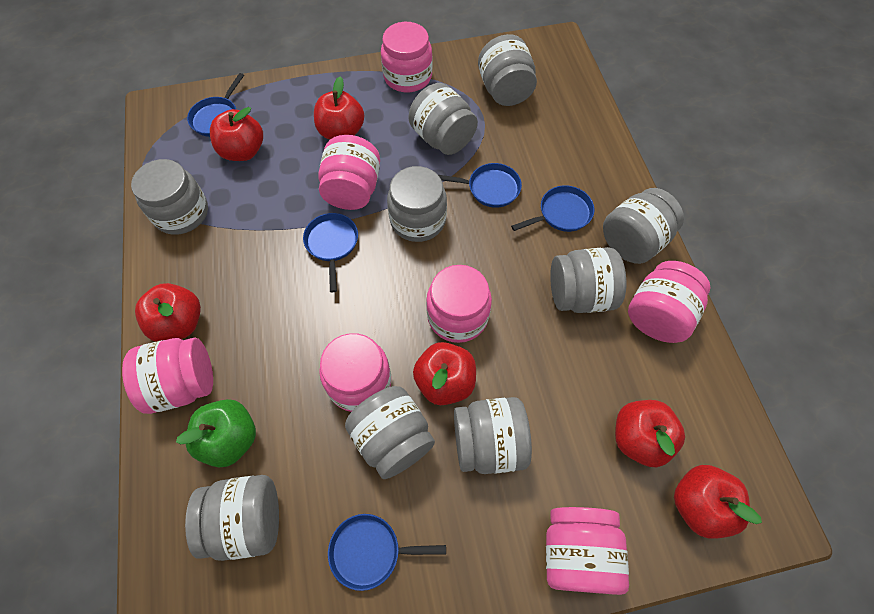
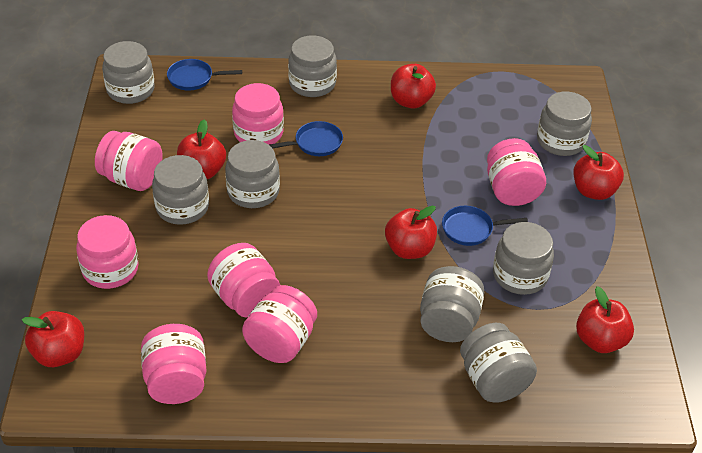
blue pan: [187,73,244,137] [303,213,358,292] [328,514,446,591] [438,163,522,208] [511,185,595,232] = 5 -> [167,59,242,91] [269,121,343,156] [442,206,528,246] = 3
green apple: [176,399,256,467] = 1 -> none = 0
grey jar: [131,159,208,235] [185,475,279,561] [345,386,435,479] [387,166,447,242] [408,83,478,155] [454,397,532,474] [478,34,537,106] [550,247,626,313] [603,188,684,264] = 9 -> [102,41,155,104] [152,155,209,225] [225,140,280,208] [288,35,337,97] [420,266,484,342] [460,323,537,403] [493,222,554,295] [537,92,592,156] = 8

